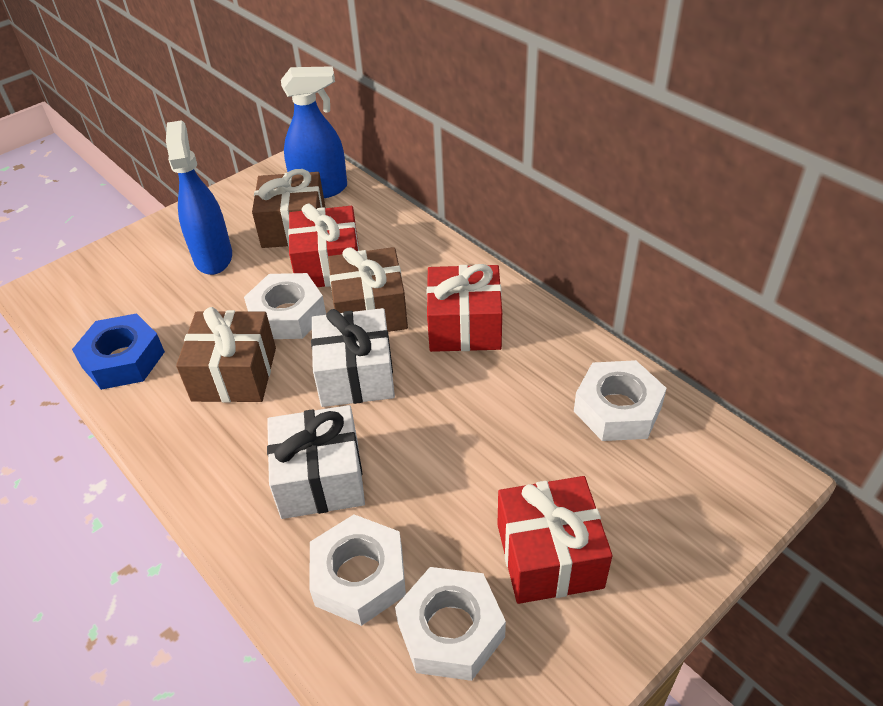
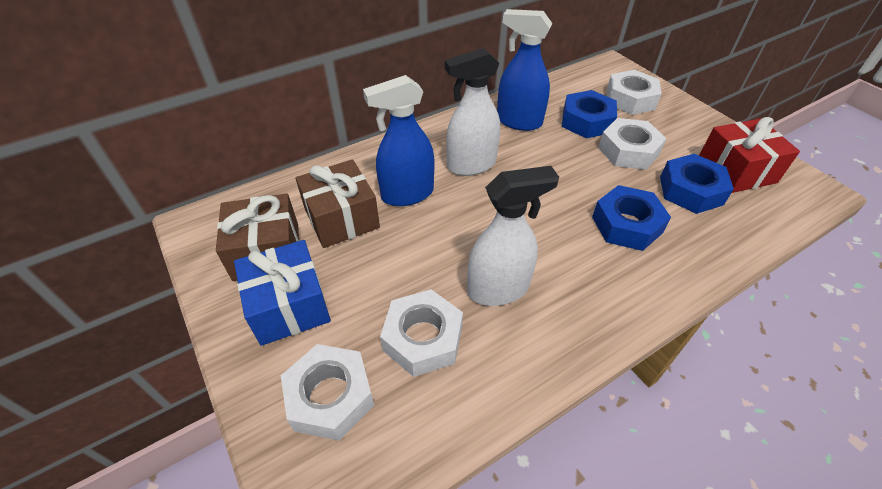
blue gift: none = 0 -> [234,240,331,346] = 1
blue nut: [72,313,165,390] = 1 -> [562,90,617,138] [592,185,671,251] [660,154,734,214] = 3
brown gift: [176,307,276,402] [252,169,326,248] [328,247,408,332] = 3 -> [216,193,299,281] [296,159,380,248] = 2
red gift: [288,204,359,287] [426,264,502,352] [497,476,613,604] = 3 -> [699,117,800,193] = 1
white gift: [267,405,365,519] [311,308,395,407] = 2 -> none = 0
white spray bottle: none = 0 -> [445,48,500,176] [467,166,559,306] = 2

